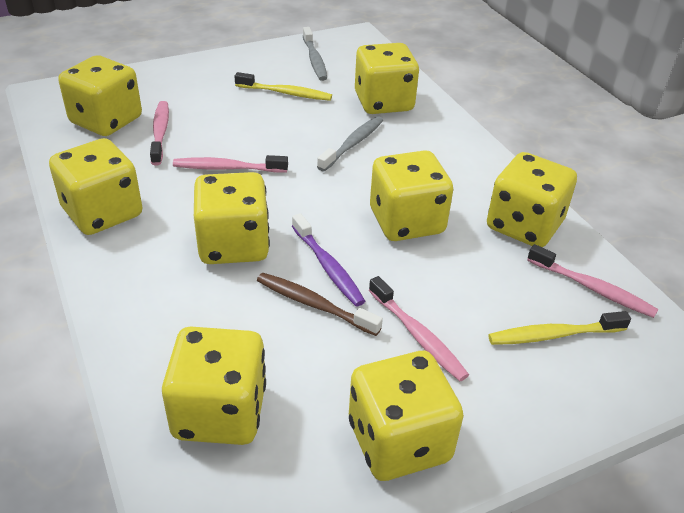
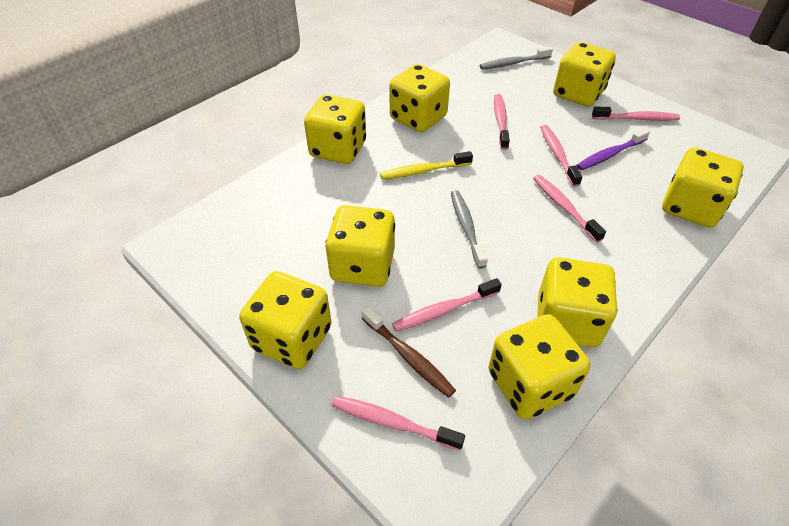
pink toothbrush: [150,101,169,165] [173,155,288,173] [369,276,469,381] [527,244,658,318] = 4 -> [332,396,465,451] [392,278,502,332] [494,94,510,150] [533,175,606,243] [540,125,582,187] [592,107,680,121] = 6
yellow toothbrush: [235,72,332,101] [488,311,631,345] = 2 -> [380,151,473,179] = 1

